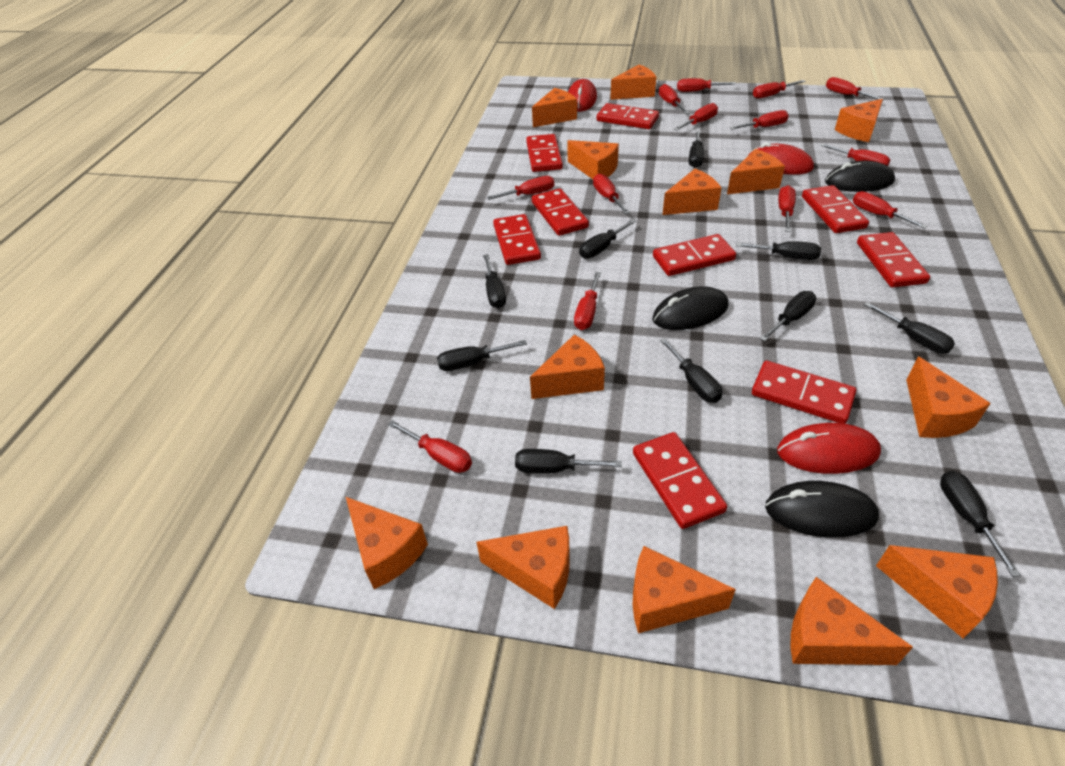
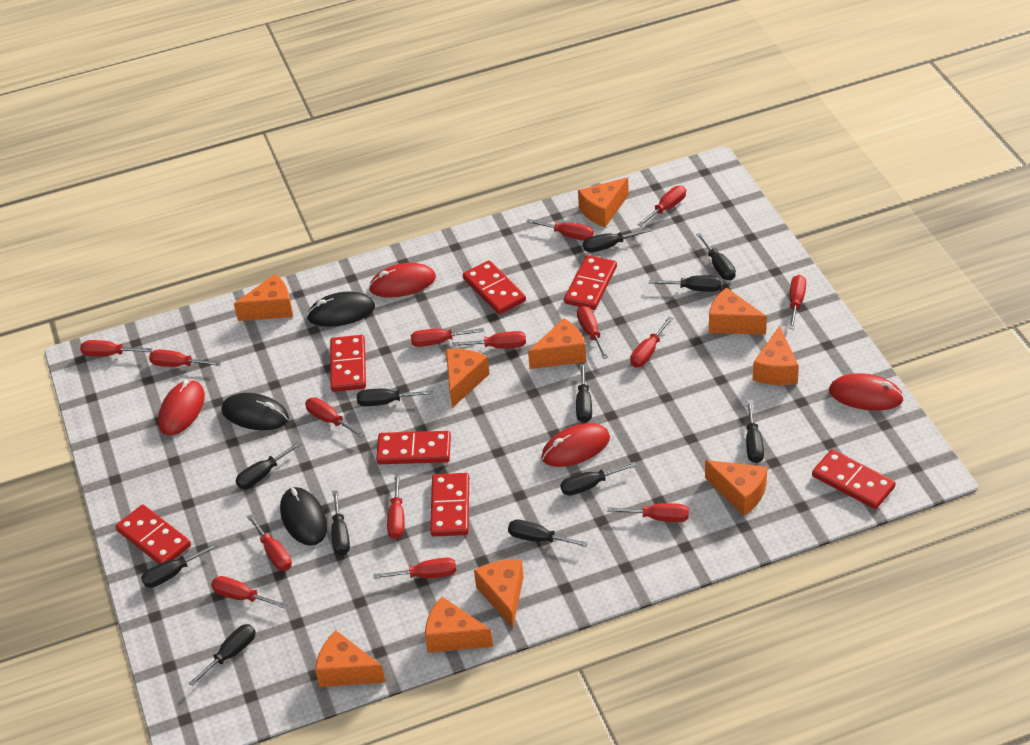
black screwdriver: [437,340,527,371] [483,254,506,308] [515,449,622,473] [579,219,636,259] [660,338,722,403] [689,131,704,168] [737,241,821,260] [760,291,816,341] [864,302,955,354] [940,471,1021,577] = 10 -> [141,543,218,588] [189,624,256,686] [236,441,302,489] [331,490,350,556] [357,389,433,406] [508,520,588,547] [560,462,636,496] [576,363,592,423] [583,228,651,253] [649,275,722,292] [696,233,736,280] [746,401,764,463] = 12
orange cheese: [346,497,428,589] [476,526,570,609] [530,335,605,399] [532,88,577,127] [567,140,619,179] [610,65,656,100] [633,546,736,633] [662,169,721,215] [727,149,785,194] [791,577,913,665] [835,99,883,142] [876,545,998,638] [906,357,991,438] = 13 -> [234,274,293,321] [315,630,385,687] [425,597,493,653] [446,349,490,408] [474,559,524,628] [528,318,586,369] [578,177,629,227] [705,460,767,516] [709,288,767,334] [753,326,799,385] = 10
red domino: [493,214,541,265] [526,134,563,172] [532,188,589,236] [597,103,659,129] [633,432,727,529] [653,234,736,276] [752,361,856,424] [802,185,869,233] [857,232,930,287] = 9 -> [115,505,191,564] [330,335,366,392] [376,431,451,464] [430,473,469,537] [463,260,526,314] [564,255,617,310] [812,449,896,509] = 7
red mouse: [568,79,597,112] [747,142,814,175] [777,423,881,474] = 3 -> [158,379,205,435] [369,263,436,297] [541,423,610,467] [829,373,904,411] = 4
red screwdriver: [388,420,472,473] [487,176,554,200] [574,272,601,330] [593,174,630,214] [659,84,689,114] [674,103,718,130] [677,78,736,92] [730,110,789,130] [753,80,806,99] [778,185,796,232] [820,143,890,166] [826,77,884,100] [853,191,927,229] = 13 -> [80,340,153,356] [149,349,221,367] [211,576,288,609] [247,514,292,571] [305,397,365,438] [373,558,456,579] [387,474,405,539] [411,328,484,347] [452,331,526,348] [527,219,594,241] [577,306,608,359] [607,503,689,522] [630,317,673,368] [637,186,686,226] [789,275,806,329] = 15

